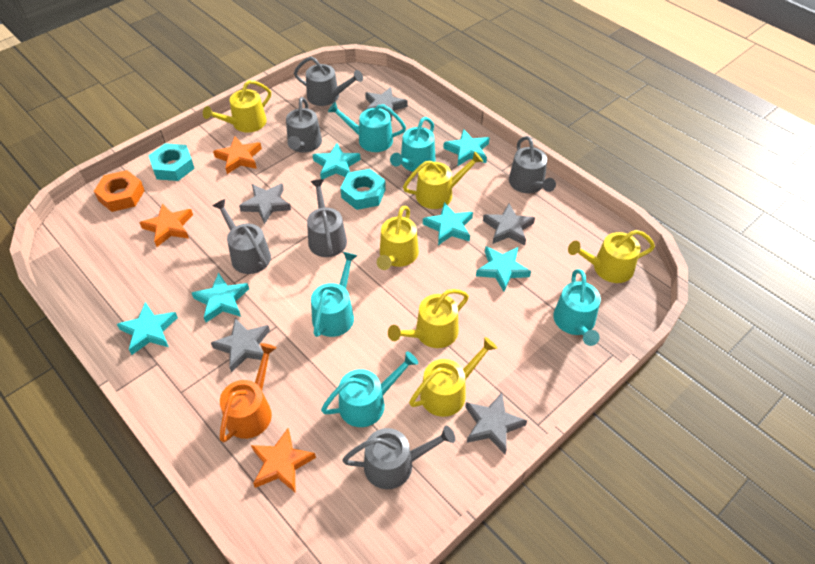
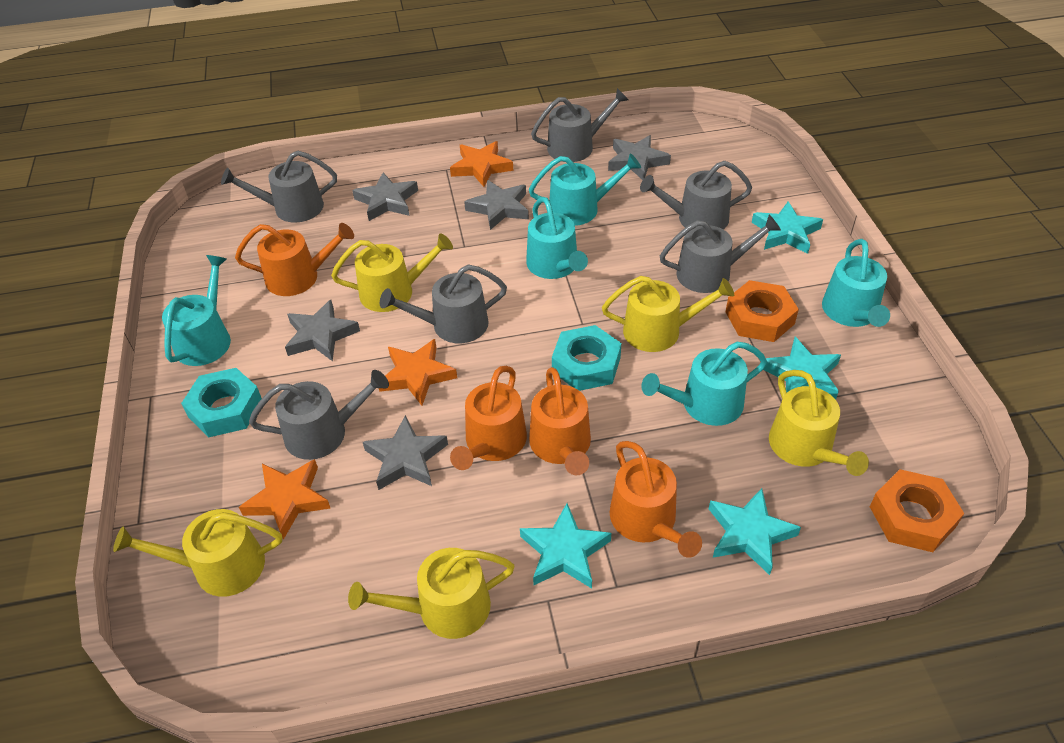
orange nut: [94,170,145,212] = 1 -> [726,280,799,342] [870,469,964,552] = 2
orange watering can: [220,343,276,442] = 1 -> [235,223,354,296] [450,366,527,470] [529,367,591,475] [610,441,702,558] = 4
turquoise star: [117,302,178,355] [192,273,249,323] [312,143,361,179] [423,202,473,245] [443,129,490,166] [476,246,531,292] = 6 -> [520,503,611,589] [709,488,801,575] [752,201,823,254] [763,337,841,400] = 4
yellow watering can: [203,80,271,133] [377,206,419,270] [388,289,469,348] [403,151,483,209] [409,337,497,417] [568,230,655,283] = 6 -> [113,509,282,597] [331,233,453,312] [348,548,515,639] [602,276,734,352] [769,370,869,476] = 5

